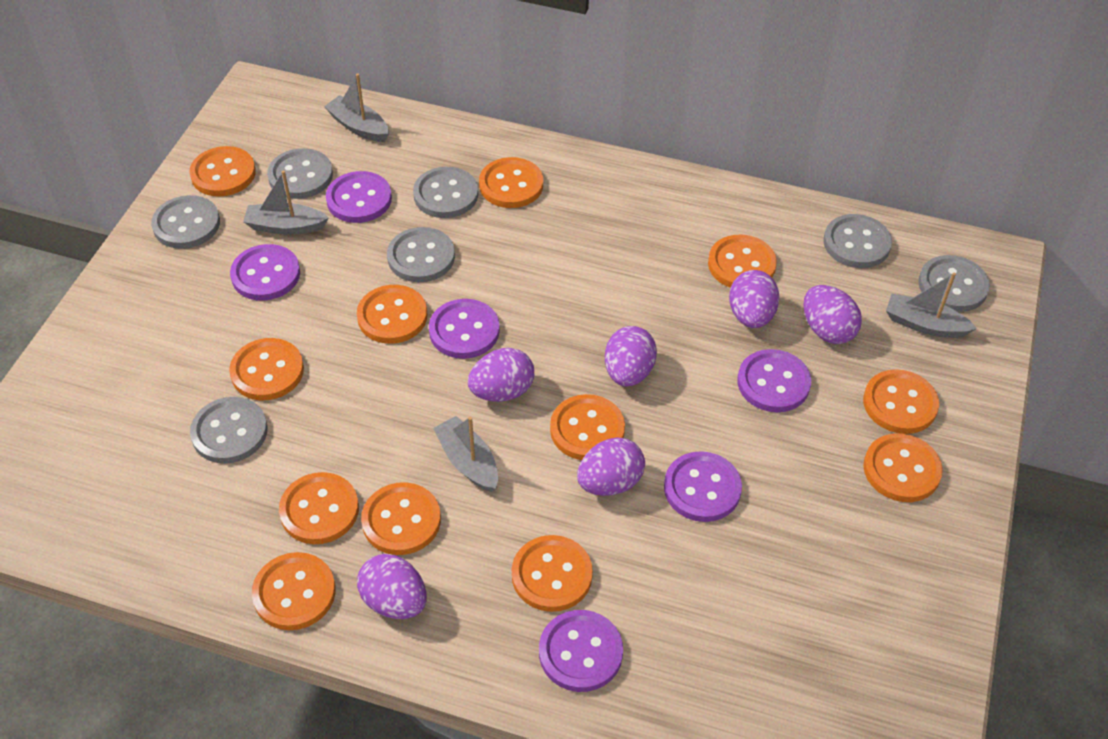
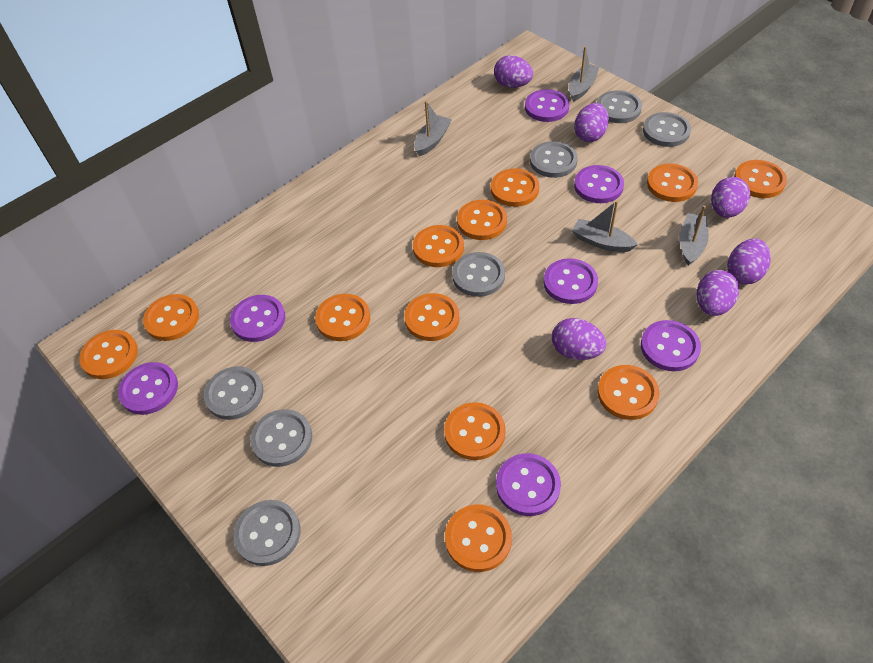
purple button: [230,244,300,301] [326,171,392,223] [429,299,500,359] [539,610,623,692] [664,451,742,522] [737,349,811,412] = 6 -> [118,362,178,415] [230,295,285,342] [496,453,561,516] [525,89,570,122] [544,258,598,304] [574,165,624,203] [641,320,701,371] = 7

